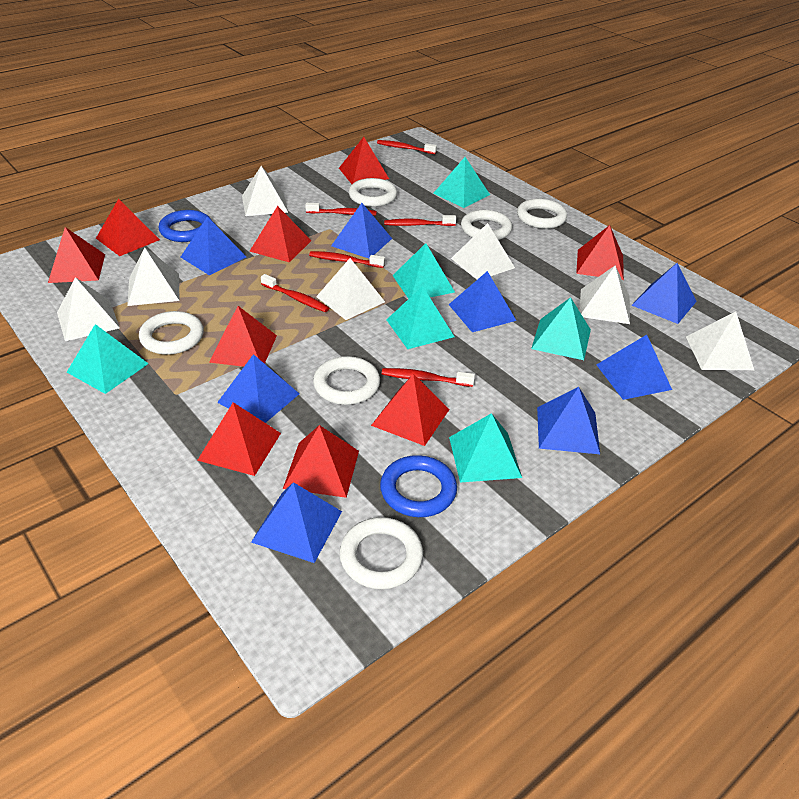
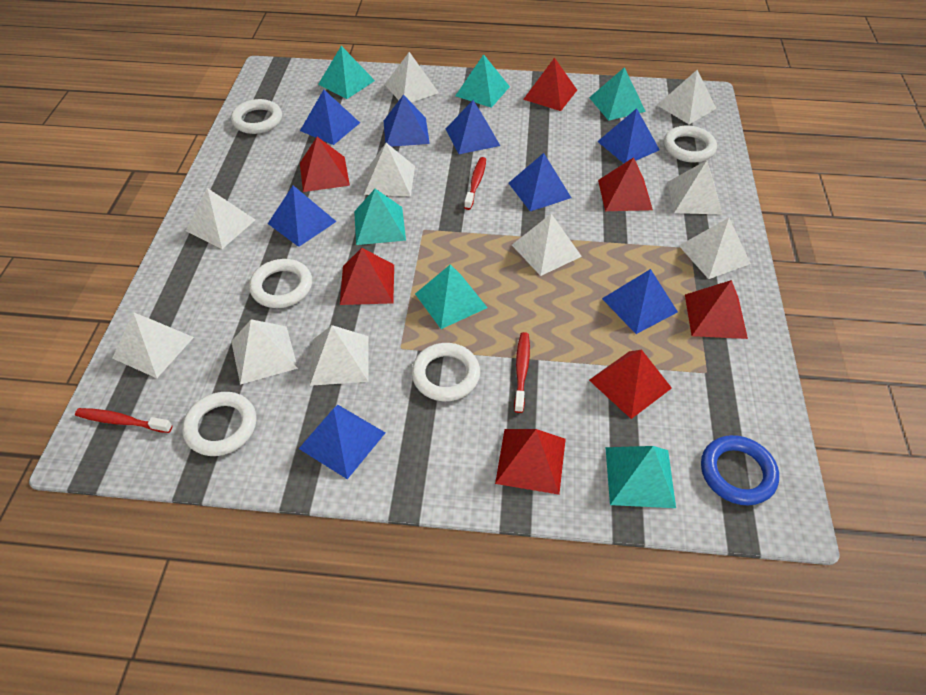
blue ring: [158,210,212,242] [380,455,457,517] = 2 -> [701,435,779,505] = 1
red pyramid: [48,227,105,283] [96,199,160,256] [197,402,281,476] [209,306,277,367] [250,206,312,262] [283,425,359,498] [339,137,389,184] [371,374,450,446] [576,225,624,280] = 9 -> [300,137,350,192] [340,248,394,305] [495,429,566,495] [523,58,577,111] [589,350,672,419] [598,157,653,211] [685,280,748,339] = 7
red toothbrush: [261,274,329,312] [305,203,377,216] [309,251,385,268] [377,140,437,154] [382,368,475,387] [384,215,456,226] = 6 -> [75,408,172,433] [464,157,486,210] [514,332,530,413] = 3
white pyramid: [57,277,120,341] [127,248,180,306] [242,166,288,216] [316,258,385,320] [451,223,515,280] [579,266,630,324] [686,311,754,370] = 7 -> [112,312,194,378] [186,188,256,249] [231,319,298,385] [310,325,369,386] [364,143,415,196] [385,52,439,102] [512,214,582,276] [657,70,716,125] [668,160,723,215] [679,218,751,279] = 10
white ring: [139,311,204,355] [313,356,380,405] [339,517,423,589] [349,178,397,207] [461,210,512,240] [517,198,567,229] = 6 -> [182,392,257,456] [231,99,282,134] [249,259,312,308] [411,343,480,401] [663,126,717,163] = 5

